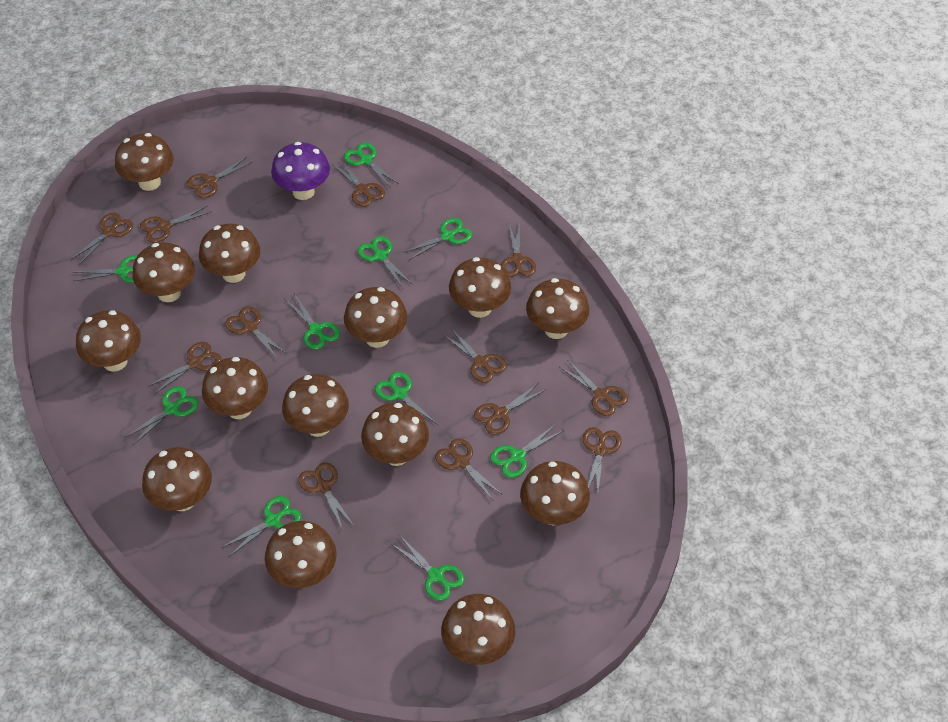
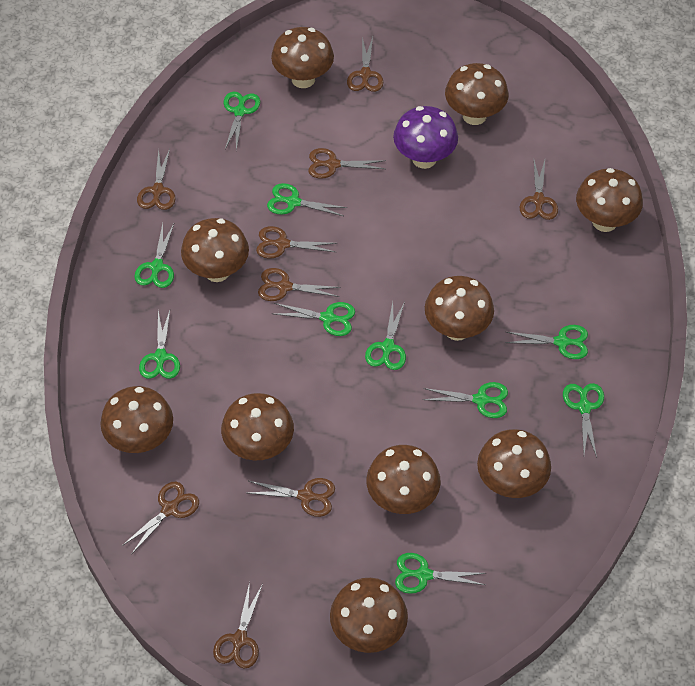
brown mushroom: [76,310,141,372] [115,133,173,191] [133,243,195,302] [142,447,212,511] [199,224,260,283] [202,357,268,419] [265,521,337,588] [282,374,349,437] [344,287,407,348] [361,403,429,466] [441,594,515,665] [449,257,511,318] [520,461,590,525] [526,278,589,339] = 14 -> [101,386,173,453] [181,218,249,282] [221,393,294,461] [271,27,334,88] [330,578,408,653] [366,445,441,514] [425,276,494,341] [445,63,509,125] [477,429,551,498] [576,168,643,232] = 10
brown scissors: [71,212,133,265] [140,205,212,243] [147,342,222,394] [186,157,252,198] [225,306,287,359] [298,462,354,530] [332,160,385,207] [435,438,503,500] [442,328,507,383] [474,383,545,435] [501,225,536,277] [560,361,628,416] [583,427,622,495] = 13 -> [122,482,199,555] [137,149,175,210] [213,582,263,669] [248,478,335,517] [256,226,337,259] [258,268,341,301] [308,148,386,179] [347,37,383,92] [520,160,558,220] = 9

